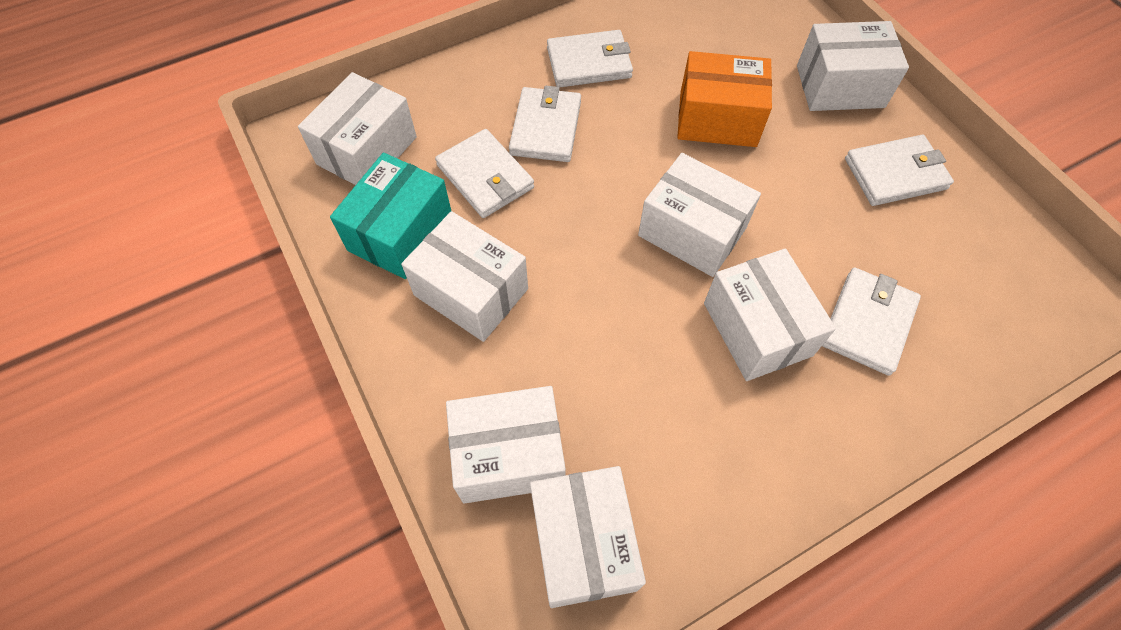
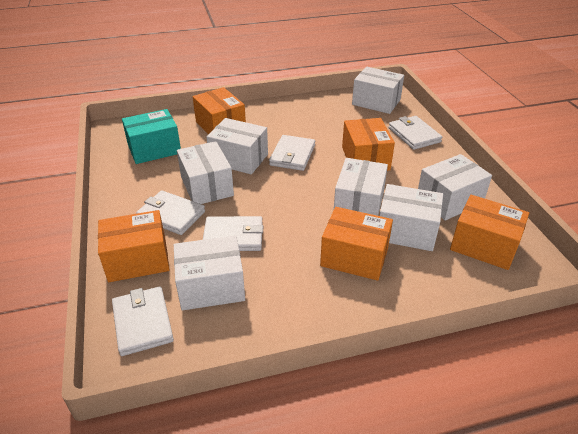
orange box: [677,51,772,147] = 1 -> [98,210,170,282] [193,87,246,134] [320,207,393,281] [342,118,395,171] [450,195,529,270] = 5

